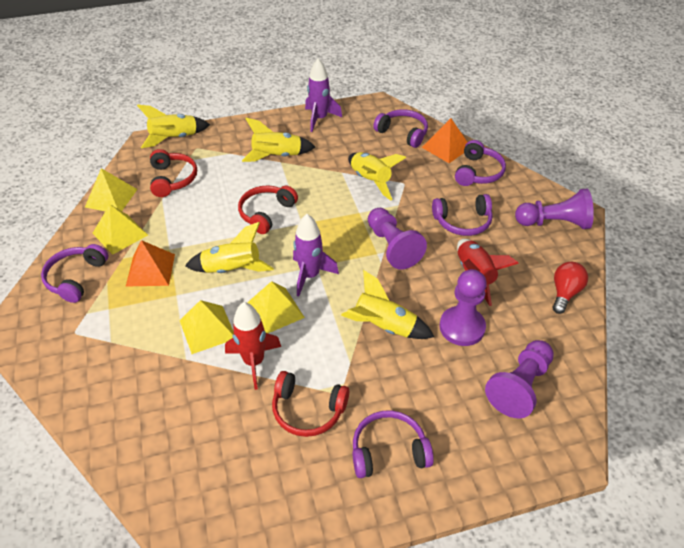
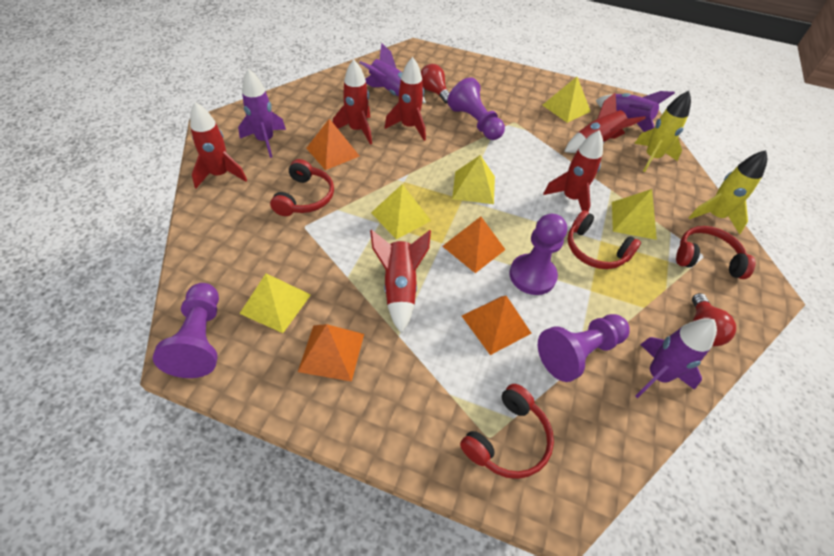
orange pyramid: [126,240,175,286] [422,118,467,163] = 2 -> [298,324,364,382] [306,119,359,170] [442,217,506,273] [462,296,532,355] = 4
purple headphones: [41,244,108,303] [353,410,434,478] [373,109,428,148] [432,194,493,236] [455,140,506,186] = 5 -> none = 0
purple rocket: [293,214,339,297] [305,59,342,132] = 2 -> [238,69,286,158] [359,43,426,103] [595,91,675,132] [635,319,717,398] = 4
red headphones: [150,149,197,197] [238,185,298,234] [272,371,349,437] = 3 -> [270,159,334,216] [460,384,554,479] [567,210,641,269] [676,226,756,279] = 4
red light bulb: [553,262,588,314] = 1 -> [421,64,450,103] [692,293,736,346] = 2
red rocket: [225,302,281,390] [457,239,519,306] = 2 -> [190,102,247,188] [333,60,372,145] [370,230,431,334] [385,57,426,141] [543,130,603,212] [564,93,646,153] = 6
yellow pyramid: [85,168,138,211] [92,204,148,255] [179,300,234,354] [247,281,305,333] = 4 -> [239,273,311,333] [371,184,431,239] [452,155,495,204] [543,77,591,123] [612,189,657,240] = 5
yellow rocket: [137,104,210,148] [185,222,274,273] [242,118,315,162] [341,270,434,339] [348,152,406,201] = 5 -> [634,91,691,172] [689,150,767,234] = 2

